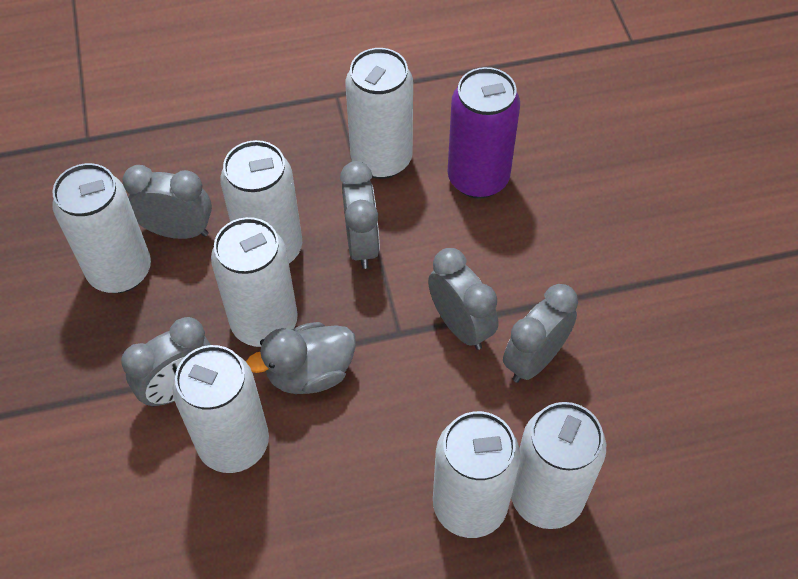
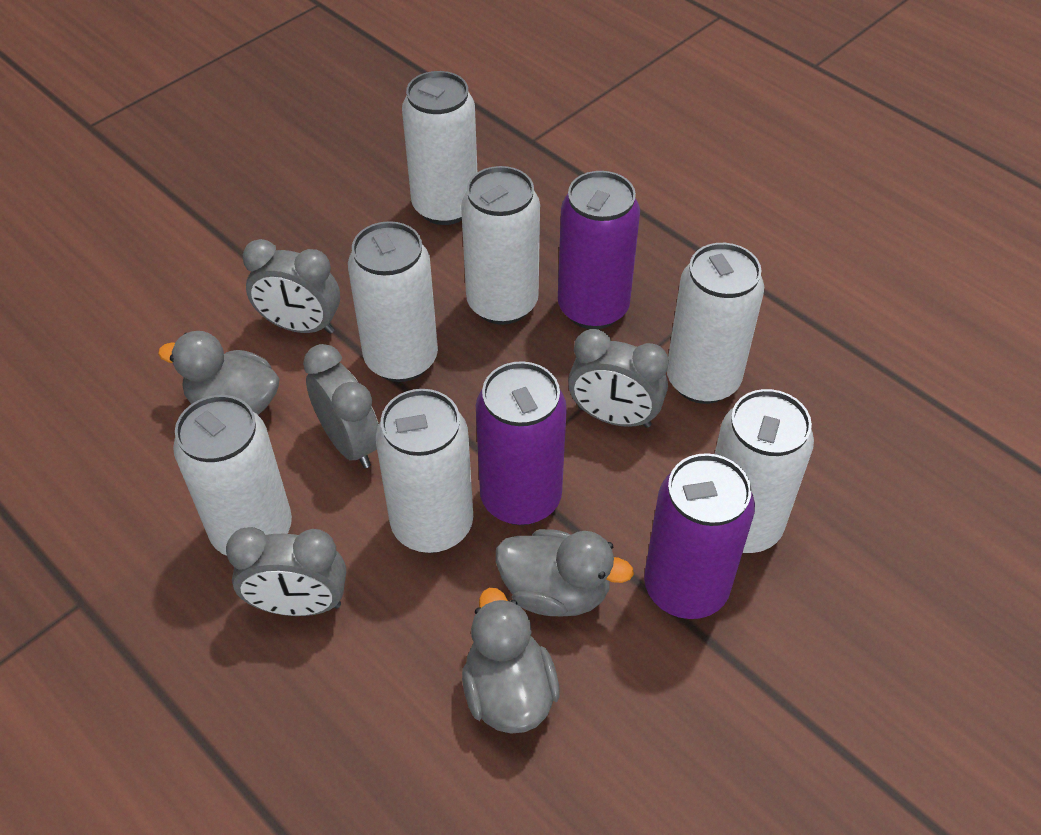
grey clock: [121,317,211,407] [122,165,212,239] [340,161,380,269] [428,248,498,350] [503,284,578,383] = 5 -> [226,527,346,616] [243,239,340,334] [303,344,379,468] [568,329,669,428] = 4
grey duck: [246,322,356,394] = 1 -> [158,331,279,415] [462,588,560,733] [496,529,634,617] = 3
purple can: [448,67,520,199] = 1 -> [476,361,567,525] [558,171,640,329] [644,453,755,619] = 3

